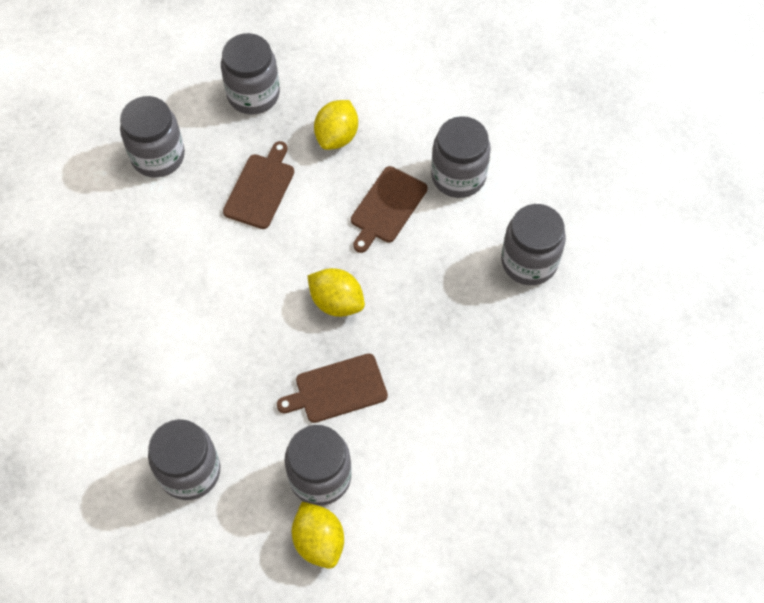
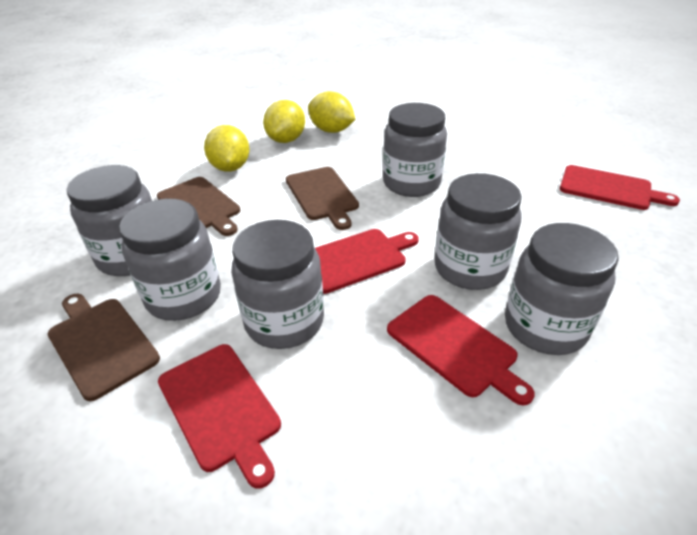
red cutting board: none = 0 -> [158,344,281,489] [315,229,419,294] [387,295,535,405] [560,165,680,210] = 4

